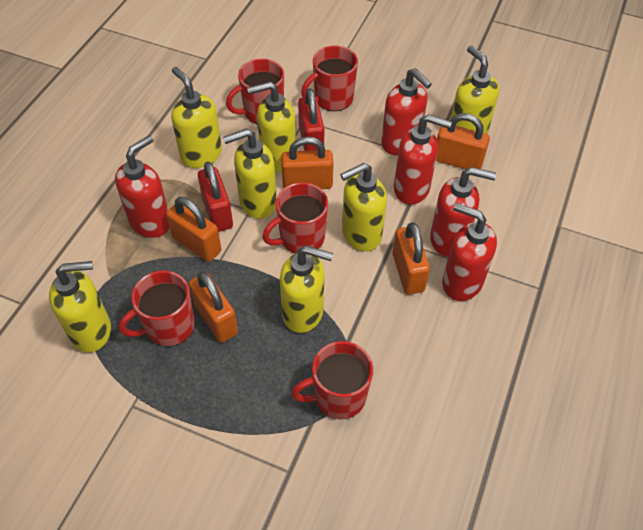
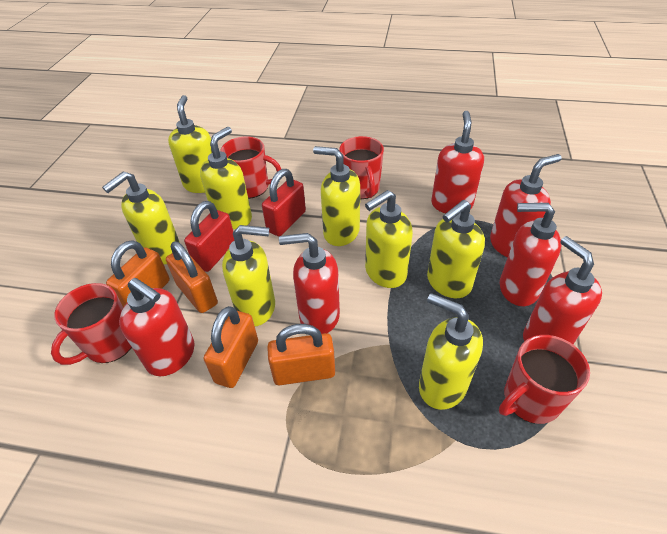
orange padlock: [166,197,221,262] [189,271,238,343] [281,137,334,189] [393,222,430,295] [436,113,490,169] = 5 -> [106,240,170,307] [166,241,218,313] [204,306,258,388] [267,324,335,385] = 4
red mug: [119,270,195,347] [226,59,284,125] [262,183,328,253] [291,341,373,419] [301,46,358,111] = 5 -> [51,283,132,365] [221,136,281,199] [339,136,384,199] [499,335,590,424] = 4
red soap dispenser: [115,135,169,238] [381,68,432,155] [394,114,452,205] [430,167,496,257] [442,203,497,301] = 5 -> [119,278,195,376] [279,233,340,334] [431,111,484,213] [490,154,562,257] [500,203,561,306] [523,236,602,344] = 6
yellow soap dispenser: [49,261,111,352] [171,67,222,168] [223,128,277,219] [247,81,296,172] [280,246,333,333] [340,163,387,251] [450,46,499,134] = 7 -> [102,171,180,264] [168,95,212,193] [200,127,252,229] [222,225,275,326] [313,146,360,246] [365,190,413,288] [419,293,483,410] [427,200,485,298] = 8

